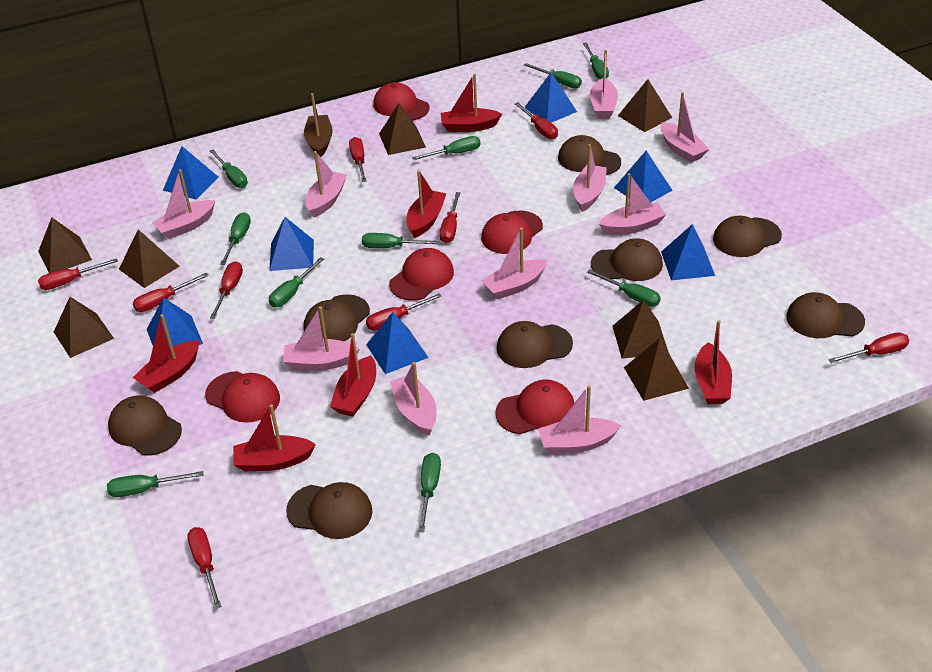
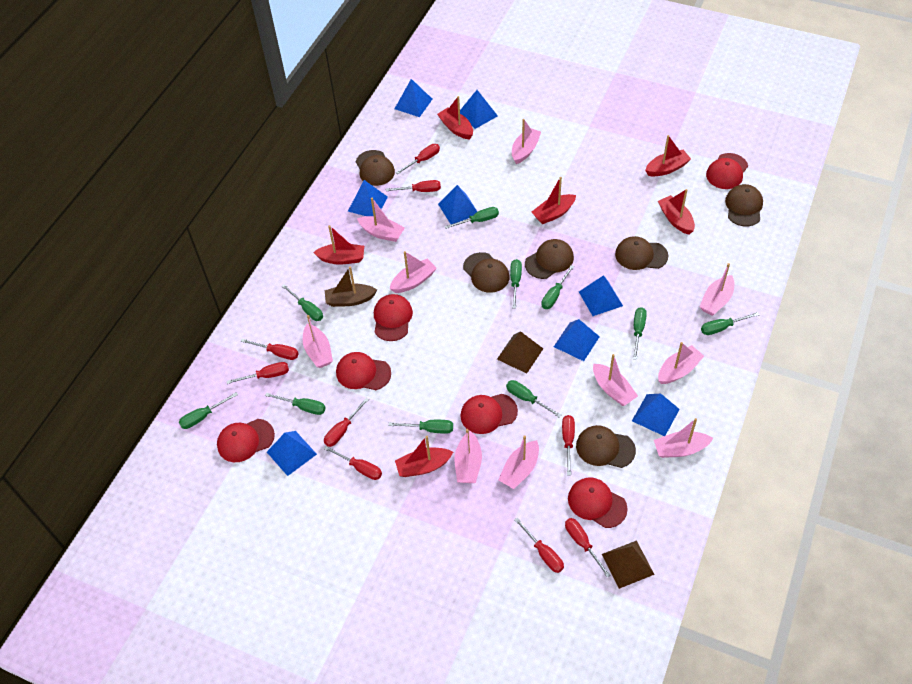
blue pyramid: [147,297,203,348] [163,146,219,200] [269,217,314,271] [366,312,429,374] [524,72,577,123] [614,151,673,202] [661,224,715,280] = 7 -> [267,431,317,476] [348,180,388,216] [395,79,432,117] [438,185,478,224] [460,90,498,129] [554,319,600,361] [579,275,623,316] [632,394,680,436] = 8
brown cap: [108,396,182,456] [286,482,373,539] [304,294,370,341] [497,321,573,368] [558,135,621,175] [591,238,663,281] [713,216,782,257] [786,292,865,338] = 8 -> [356,150,395,186] [463,252,510,293] [525,239,574,279] [576,425,636,468] [615,236,668,270] [725,184,763,226] = 6
brown pyramid: [38,217,92,273] [54,297,114,358] [119,229,180,288] [379,103,426,155] [612,300,668,359] [618,79,672,132] [624,338,689,401] = 7 -> [497,331,543,373] [602,540,655,589] = 2
red cap: [205,371,280,423] [373,82,429,121] [389,248,454,301] [481,211,543,254] [495,380,575,434] = 5 -> [217,419,275,462] [336,352,391,390] [374,294,413,341] [460,394,518,434] [568,477,628,528] [706,153,748,189] = 6

